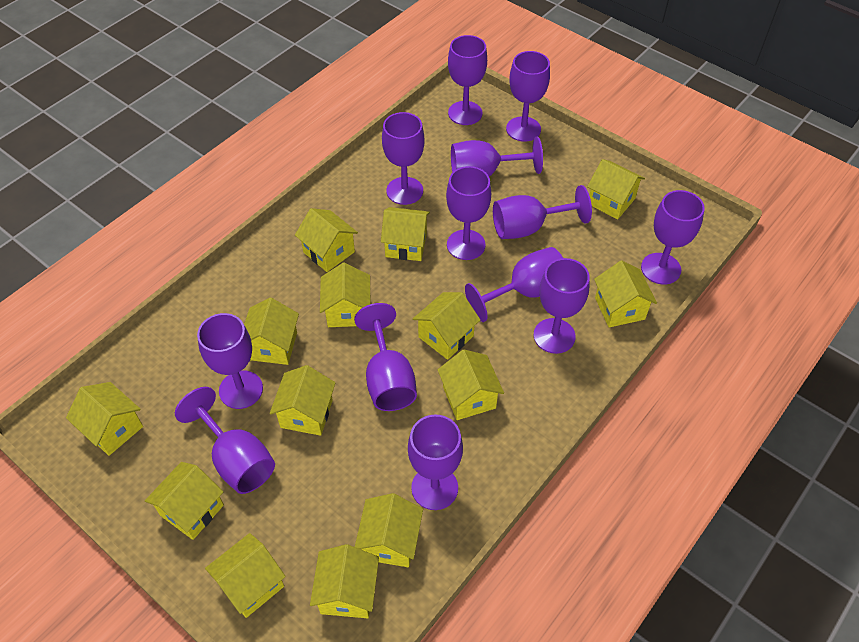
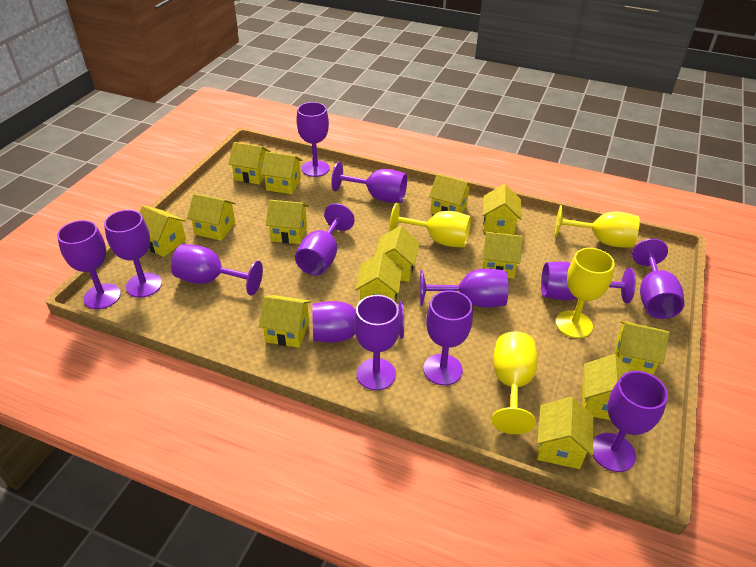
yellow goblet: none = 0 -> [389,203,471,248] [491,332,538,434] [555,205,640,248] [555,248,615,338] = 4

